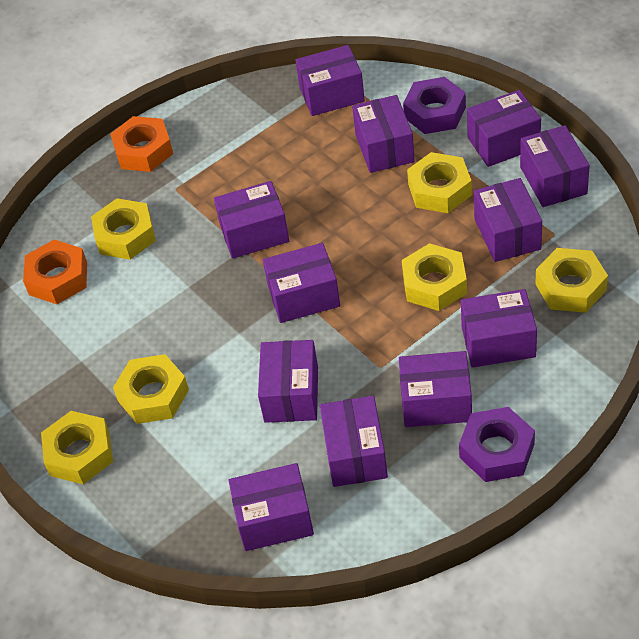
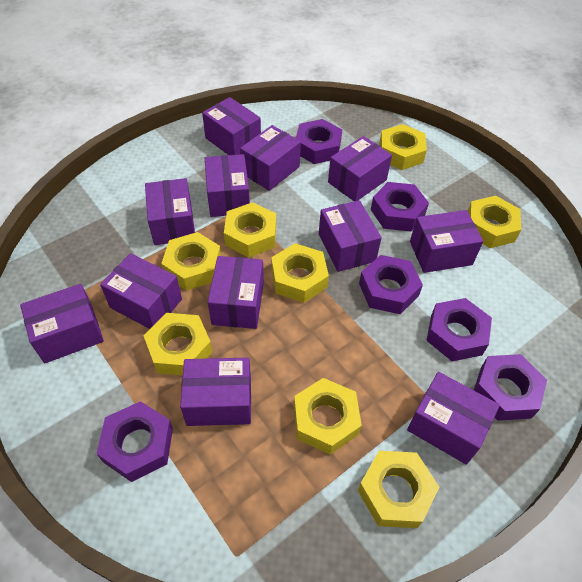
orange nut: [23,240,87,304] [110,116,173,172] = 2 -> none = 0
purple nut: [403,77,466,134] [459,407,535,482] = 2 -> [97,401,173,482] [296,119,342,164] [359,255,423,314] [371,182,429,232] [426,298,492,361] [474,354,547,421] = 6
yellow nut: [41,411,113,484] [91,198,156,260] [113,354,189,424] [402,243,467,311] [407,152,472,213] [535,248,608,313] = 6 -> [143,313,212,376] [161,232,221,291] [224,202,276,258] [271,243,329,303] [294,378,362,454] [358,451,439,528] [379,124,427,170] [468,196,521,248] = 8

